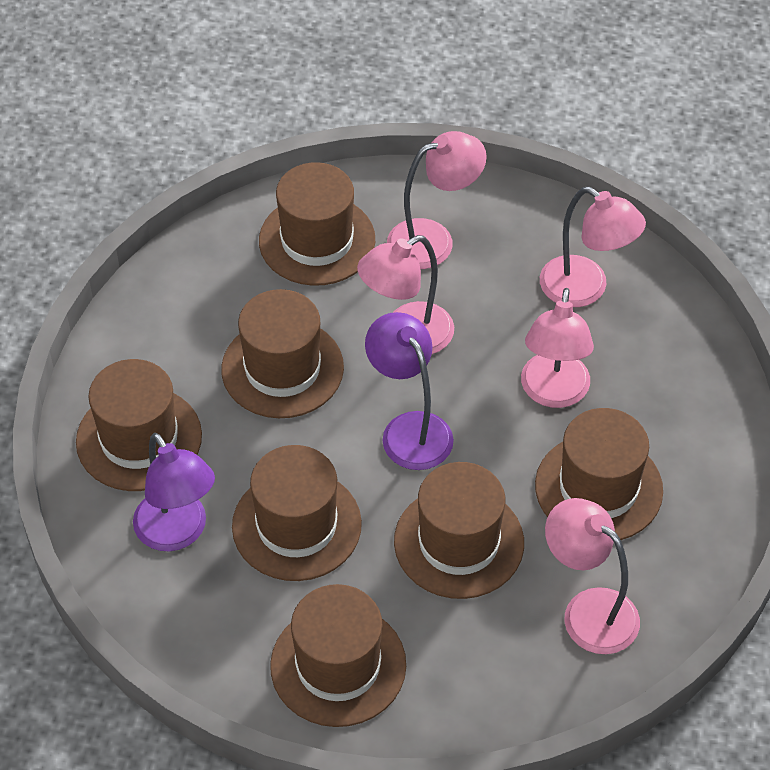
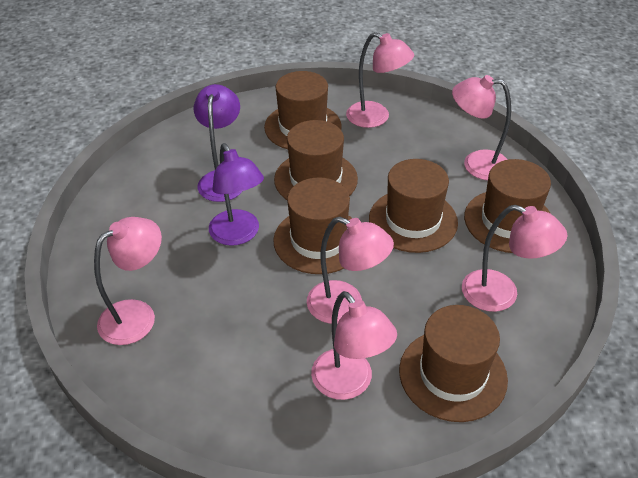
brown hat: [76,359,202,491] [221,289,344,418] [232,445,362,581] [259,162,375,286] [270,584,406,727] [394,462,524,599] [535,408,663,540] = 7 -> [264,71,342,149] [273,177,352,274] [274,120,358,200] [369,159,458,253] [399,305,508,422] [464,159,551,253] = 6
pink lamp: [357,235,454,354] [387,131,487,269] [521,288,594,408] [540,187,646,307] [545,498,640,654] = 5 -> [94,217,162,345] [307,217,394,324] [311,291,397,400] [346,32,414,128] [452,75,511,180] [462,205,568,312] = 6

